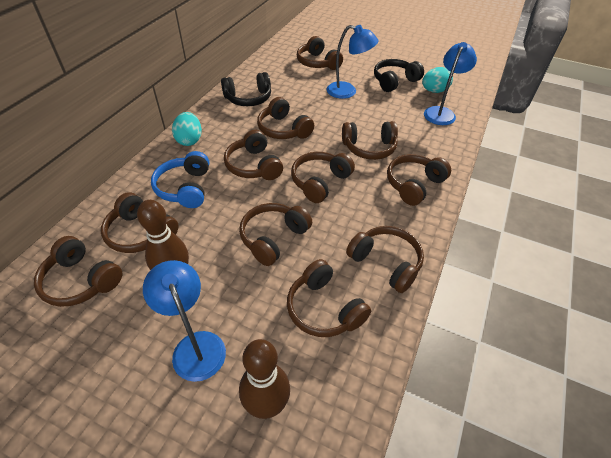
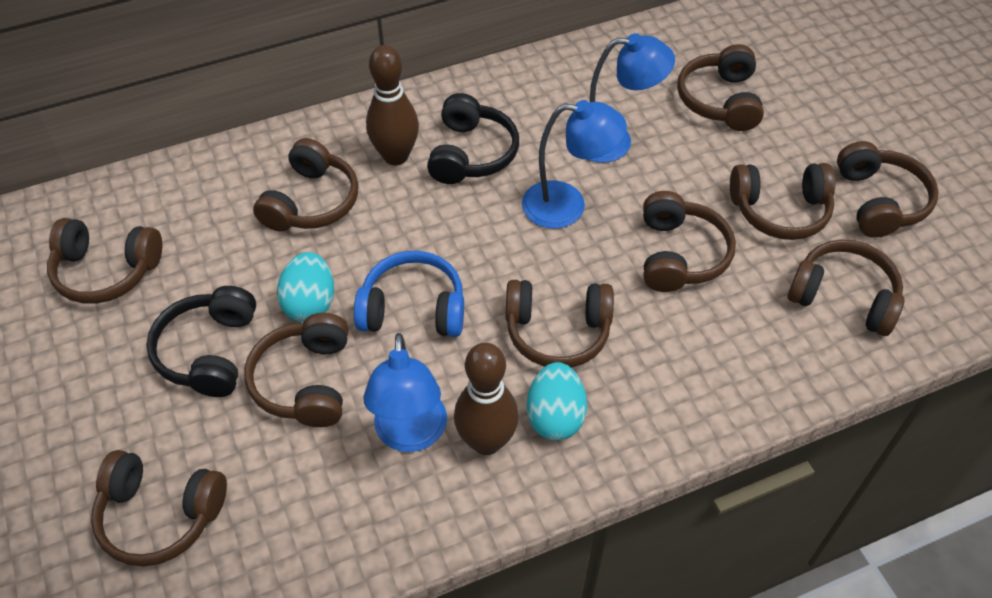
brown headphones: [34,236,122,307] [101,192,179,253] [224,130,283,180] [239,203,312,266] [257,97,314,139] [287,259,371,337] [291,152,355,203] [297,36,343,70] [342,121,398,160] [346,226,424,293] [387,154,451,206] = 11 -> [47,218,162,304] [91,450,227,566] [244,313,348,427] [253,138,358,232] [506,280,614,368] [643,191,736,292] [677,44,764,131] [730,163,835,240] [787,240,904,336] [837,141,939,238] = 10

